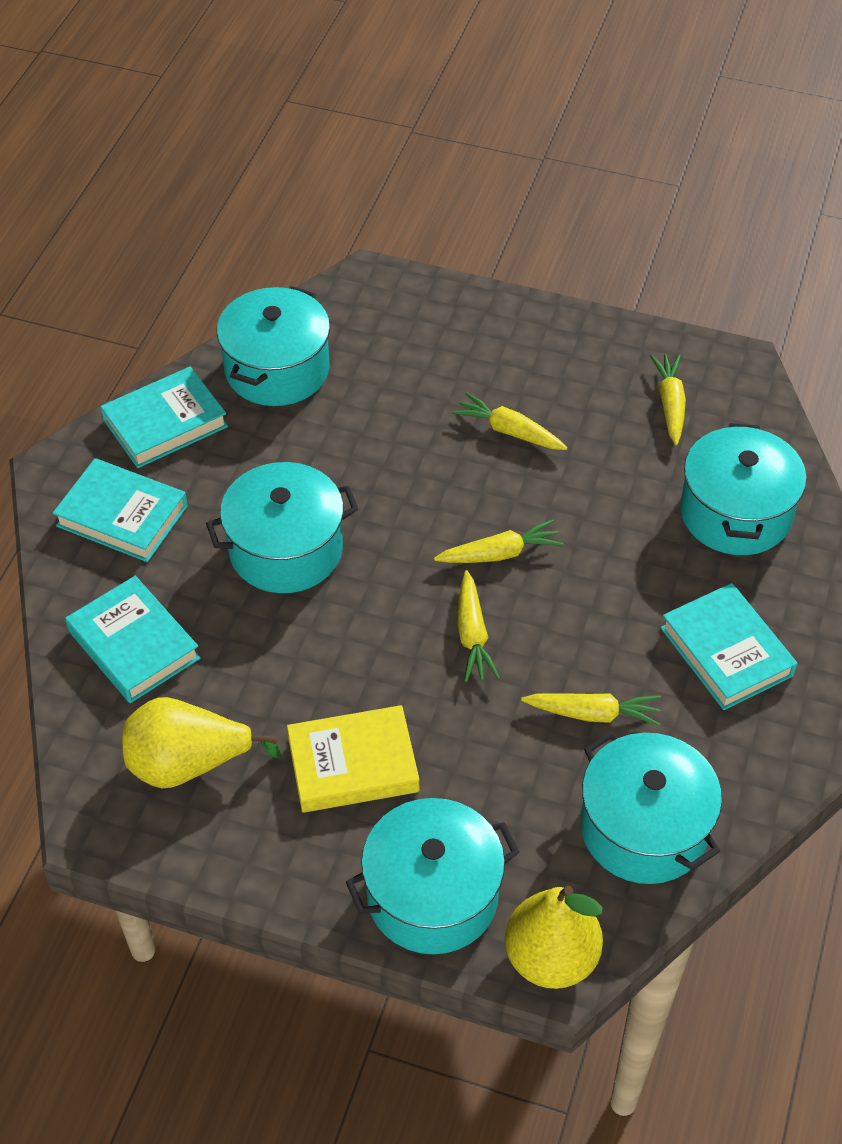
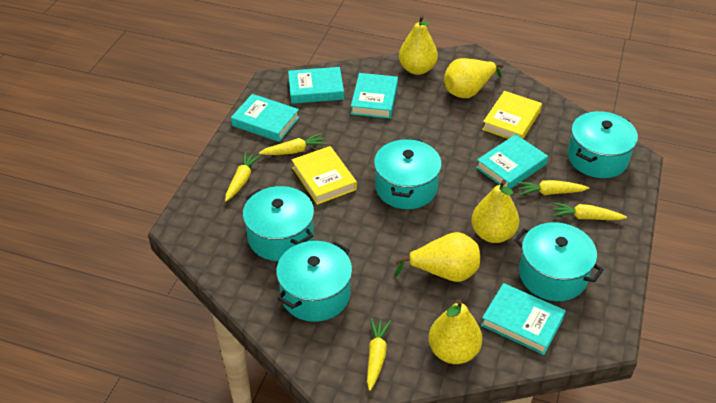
turquoise book: [53,458,188,562] [65,576,200,703] [100,367,228,468] [660,583,797,710] = 4 -> [231,94,299,142] [288,67,344,104] [351,73,398,119] [476,134,548,189] [481,283,566,355] = 5
yellow book: [287,705,419,813] = 1 -> [292,146,357,205] [482,91,542,139] = 2
yellow pear: [122,697,281,788] [505,886,603,989] = 2 -> [394,232,480,282] [399,15,438,75] [428,299,482,364] [444,58,504,98] [471,180,519,243] = 5

